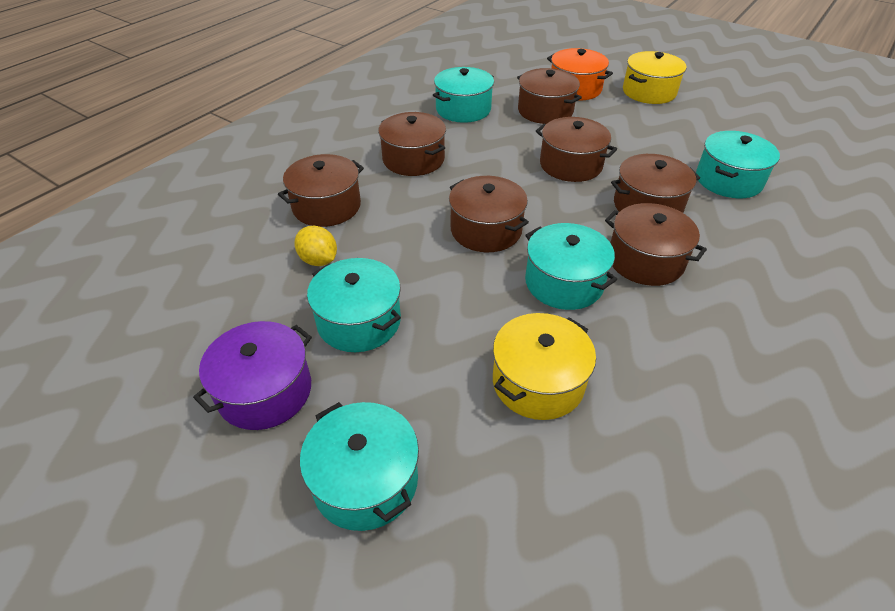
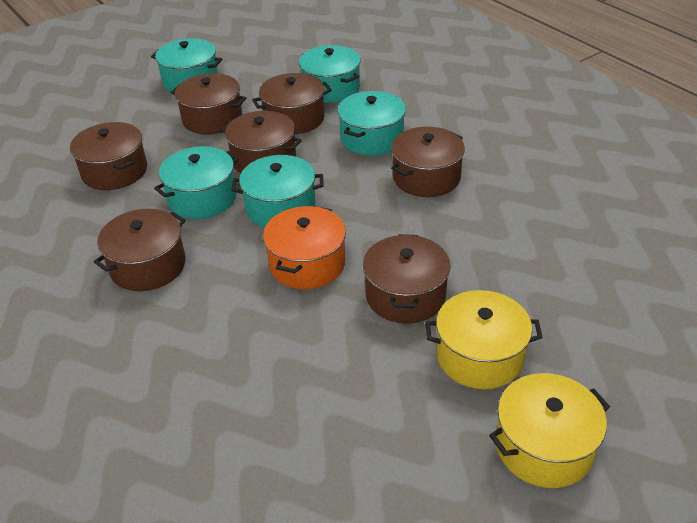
purple pot: [193,321,312,430] = 1 -> none = 0
yellow lemon: [294,226,337,266] = 1 -> none = 0

